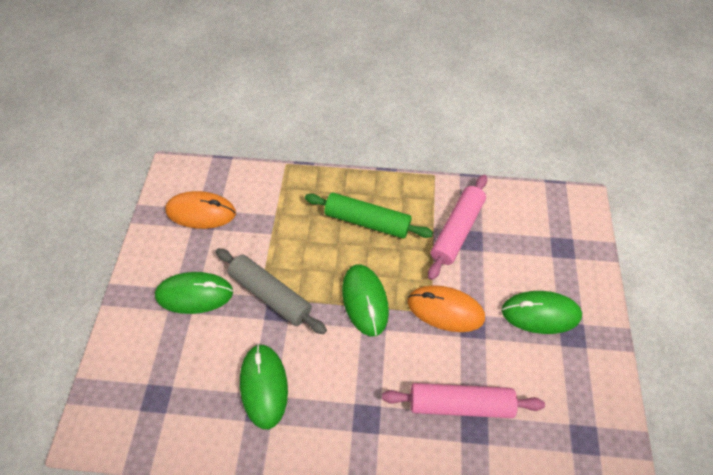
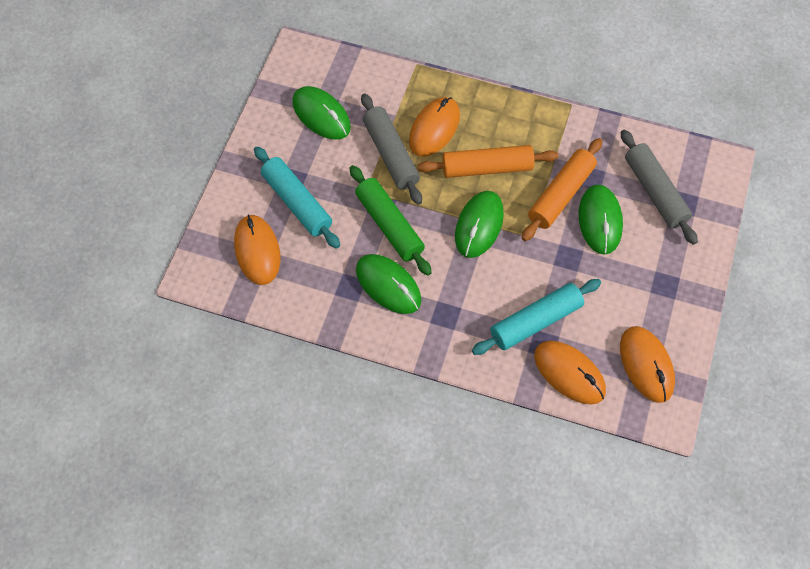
grey rolling pin: [216,248,327,334] = 1 -> [361,93,422,205] [621,129,698,245] = 2
orange mouse: [165,191,236,229] [408,285,485,332] = 2 -> [234,214,280,285] [409,97,460,157] [534,341,606,404] [620,326,675,403] = 4
orange rolling pin: none = 0 -> [418,145,558,178] [522,138,602,241] = 2
pink rolling pin: [382,383,545,418] [428,175,487,280] = 2 -> none = 0
turquoise rolling pin: none = 0 -> [254,146,340,249] [472,279,601,355] = 2

